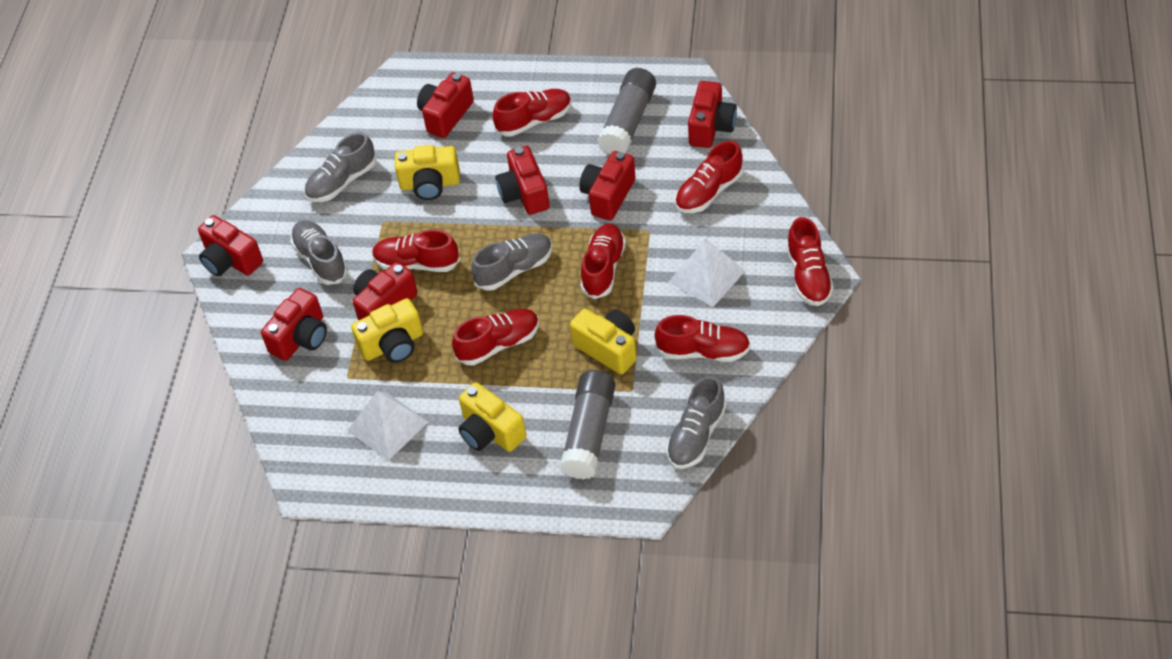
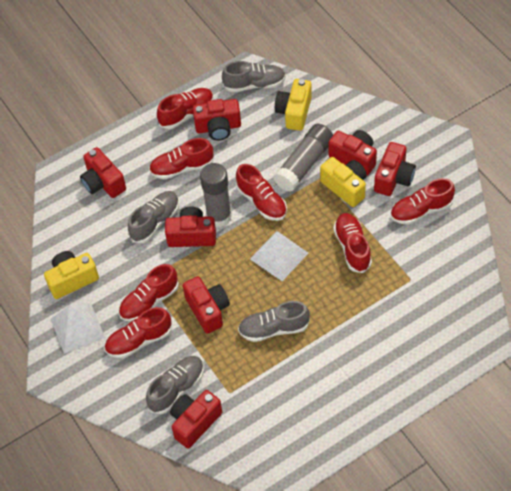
yellow camera: [351,298,423,363] [395,145,460,200] [458,382,526,452] [570,309,637,375] = 4 -> [44,251,99,299] [275,79,312,131] [320,157,367,207] = 3

